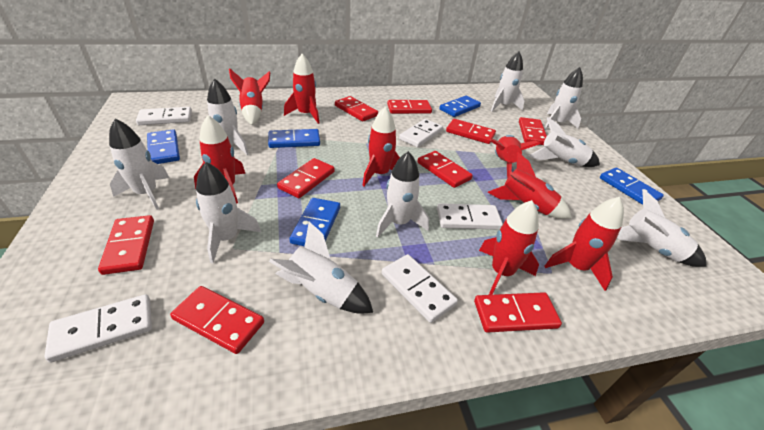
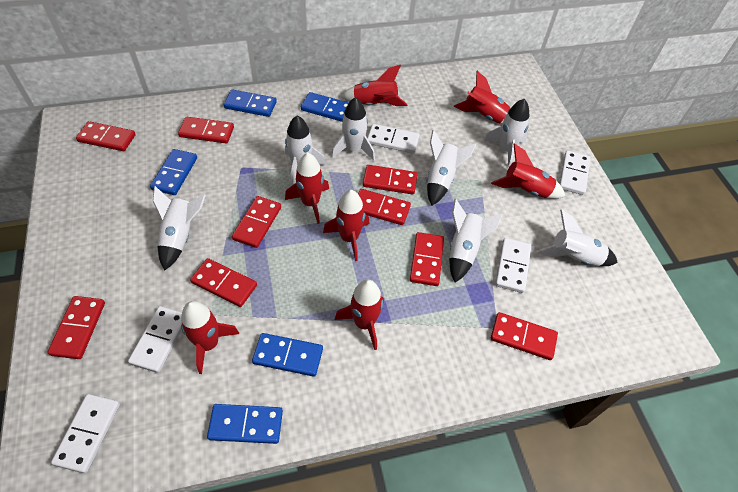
red rocket: [194,115,245,204] [229,68,270,125] [284,54,319,124] [362,107,400,186] [479,200,539,295] [488,152,571,219] [490,135,540,178] [545,197,624,291] = 8 -> [181,301,239,374] [285,153,329,224] [323,190,370,261] [335,279,384,350] [341,65,408,106] [453,71,511,124] [491,143,566,199] = 7
white rocket: [109,119,169,210] [196,162,261,263] [207,79,249,155] [269,222,373,314] [376,151,429,238] [491,52,525,111] [528,117,600,167] [544,67,583,129] [617,189,707,267] = 9 -> [153,186,206,270] [285,116,326,186] [331,97,375,161] [427,130,476,206] [449,199,503,282] [484,99,529,168] [537,210,618,266] = 7

